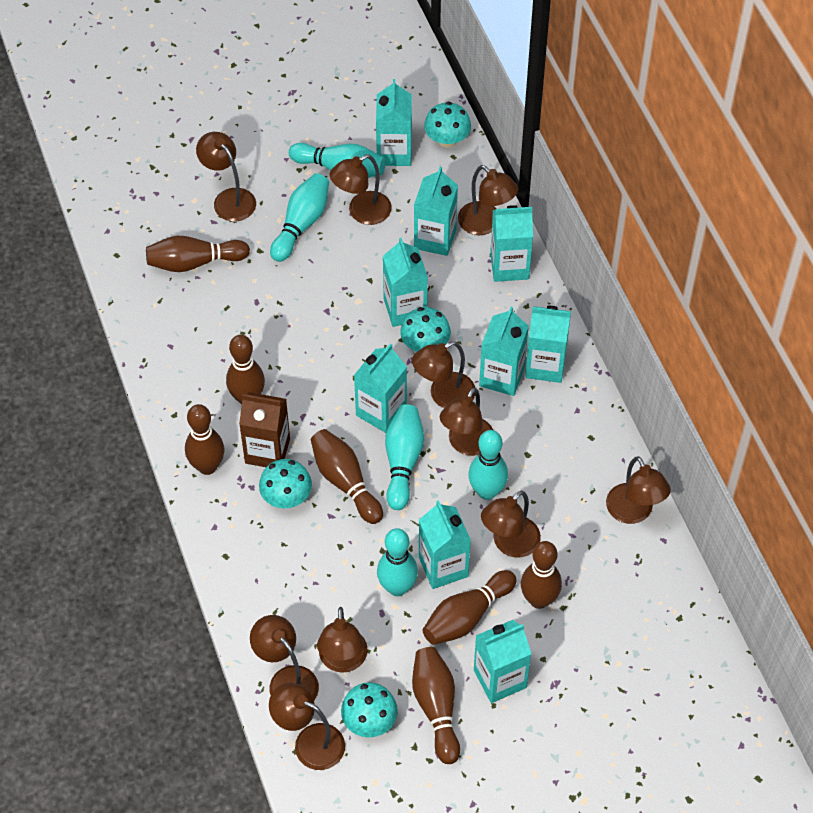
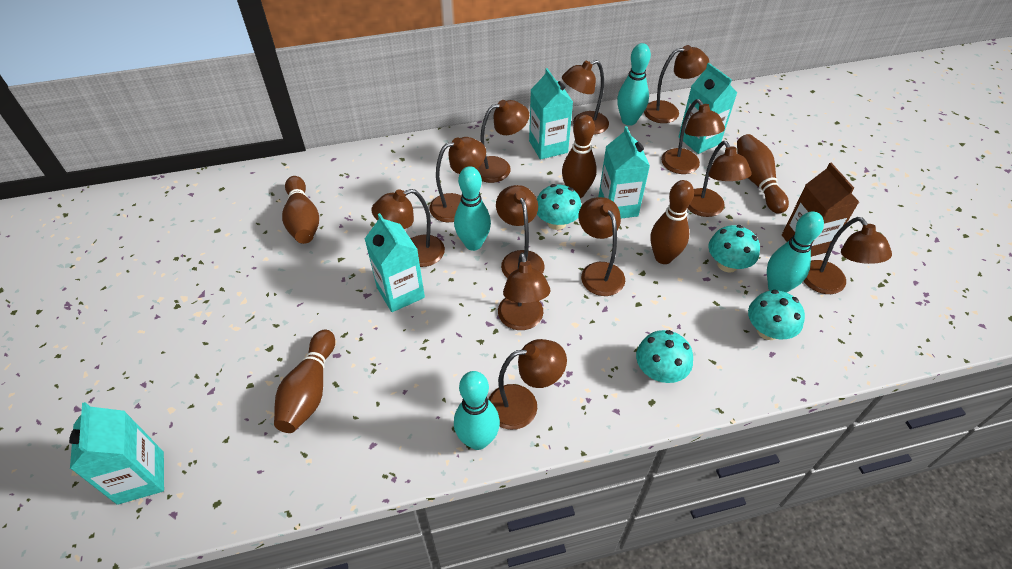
brown bowling pin: [146,236,250,272] [185,404,224,475] [226,335,265,405] [311,429,383,524] [412,647,460,764] [423,570,517,645] [521,541,562,609] = 7 -> [274,330,335,433] [282,176,319,244] [562,115,597,198] [650,180,694,264] [737,134,789,214] = 5
brown lamp: [196,132,256,222] [250,615,319,700] [269,683,345,770] [317,607,368,673] [330,154,392,225] [412,341,475,408] [440,387,493,456] [458,165,518,235] [481,490,541,558] [606,456,671,524] = 10 -> [371,189,445,267] [429,137,486,222] [477,100,529,183] [488,339,567,430] [496,185,545,278] [498,253,551,330] [562,60,609,135] [578,197,625,296] [644,45,709,123] [661,99,725,174] [687,141,752,217] [804,217,892,294] = 12
turquoise bowling pin: [270,173,329,262] [289,143,385,178] [377,528,418,596] [385,404,424,510] [468,430,508,500] = 5 -> [454,166,491,251] [454,371,500,450] [617,43,651,126] [767,211,824,293] = 4
turquoise carton: [354,344,407,433] [376,79,412,166] [383,238,428,327] [414,167,458,256] [419,500,471,589] [474,620,531,703] [479,307,529,396] [490,205,533,282] [525,306,571,383] = 9 -> [69,402,164,505] [365,213,425,312] [529,68,573,160] [598,126,650,218] [679,63,737,154] = 5

